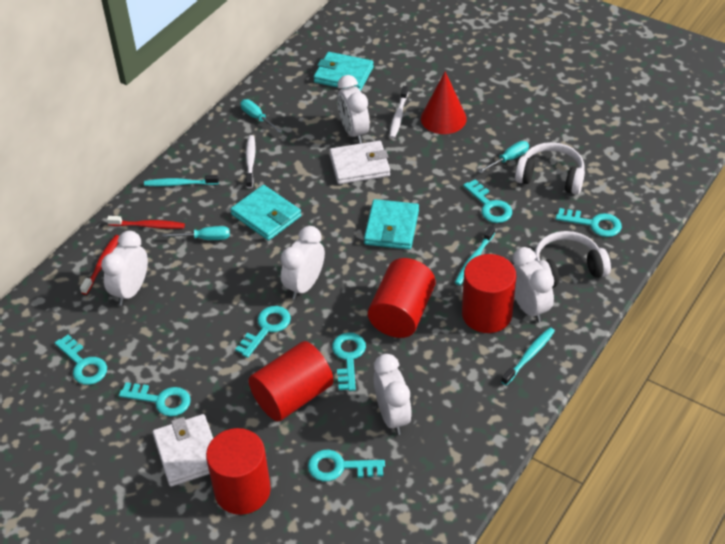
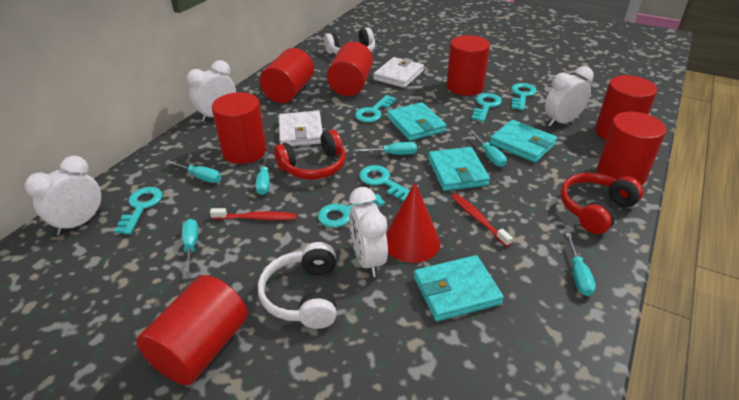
red cylinder: [206,428,271,515] [248,341,334,422] [368,258,435,338] [462,254,516,333] = 4 -> [136,275,248,385] [212,92,267,164] [260,48,314,103] [327,42,373,96] [447,35,490,96] [595,75,657,140] [597,112,667,185] = 7
red headphones: none = 0 -> [274,129,346,180] [560,173,643,234] = 2
turquoise key: [55,334,107,385] [119,382,191,416] [235,306,291,358] [308,450,385,481] [332,332,366,391] [463,179,512,223] [555,208,622,237] = 7 -> [114,187,163,234] [318,194,385,228] [355,95,396,122] [359,165,410,202] [472,93,502,122] [511,83,537,110] = 6
turquoise screwdriver: [162,226,230,240] [240,99,282,133] [478,141,529,174] = 3 -> [165,160,221,183] [182,219,198,277] [255,152,270,195] [353,142,417,155] [470,130,507,167] [565,233,596,296] = 6
turquoise toothbrush: [144,175,219,186] [455,226,495,285] [501,327,555,386] = 3 -> none = 0
turquoise wallet: [230,185,301,241] [314,52,374,91] [364,199,419,250] = 3 -> [387,102,447,141] [414,255,504,321] [428,147,490,191] [489,120,557,163] = 4
white clock: [101,231,148,306] [281,226,325,300] [337,75,370,144] [374,354,412,435] [513,247,554,323] = 5 -> [25,156,101,235] [186,60,236,122] [349,187,388,277] [545,66,594,127] = 4
white toothbrush: [246,135,255,188] [389,86,408,139] = 2 -> none = 0

